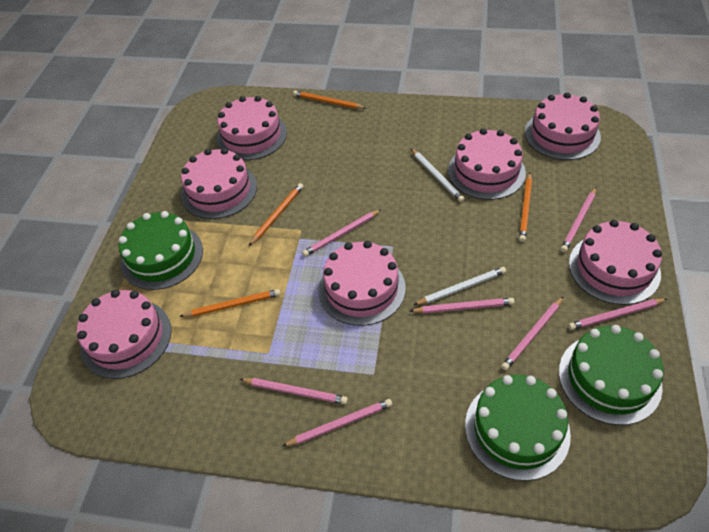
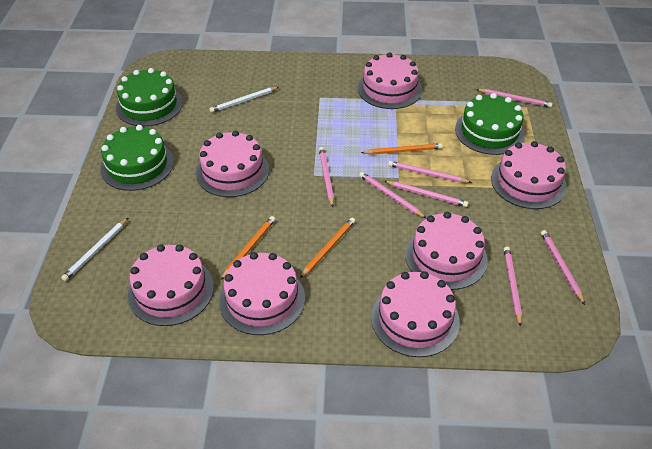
orange pencil: [179,289,281,317] [249,183,303,246] [293,91,366,109] [519,173,532,242] = 4 -> [221,216,275,280] [300,218,355,278] [361,143,443,155] = 3

